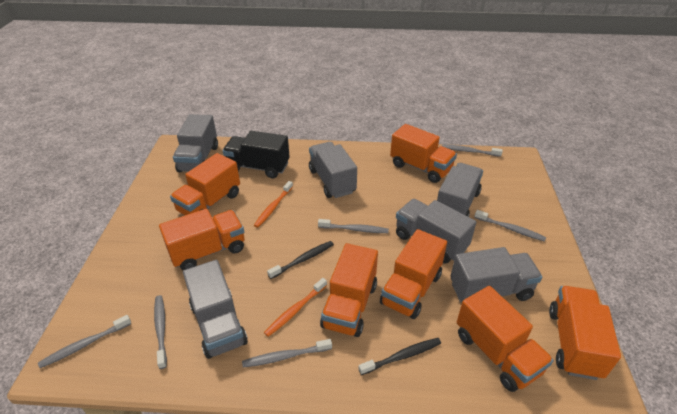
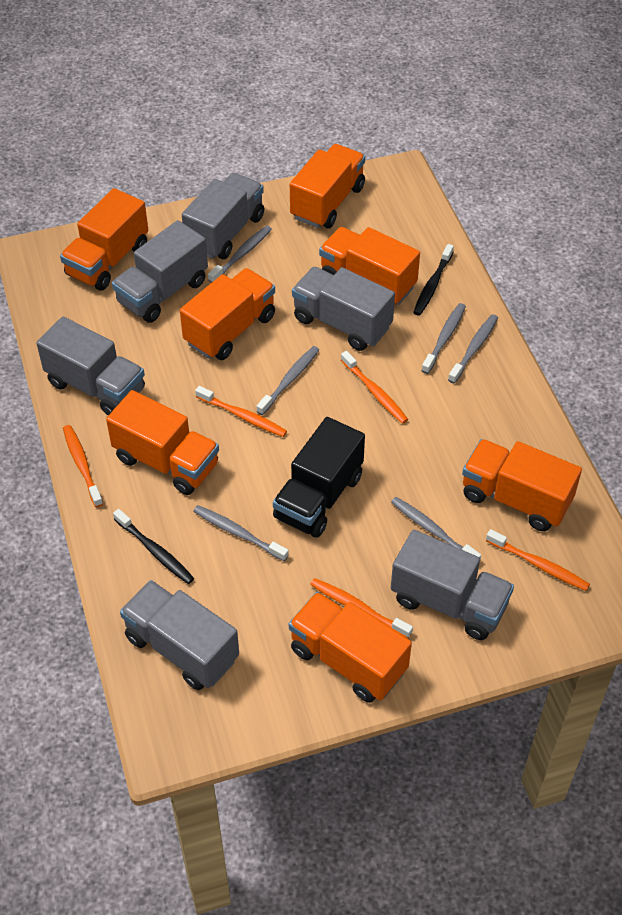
orange toothbrush: [254,181,293,228] [264,278,327,337] = 2 -> [63,425,103,507] [195,386,287,437] [310,578,413,638] [341,351,408,424] [486,529,590,591] = 5

